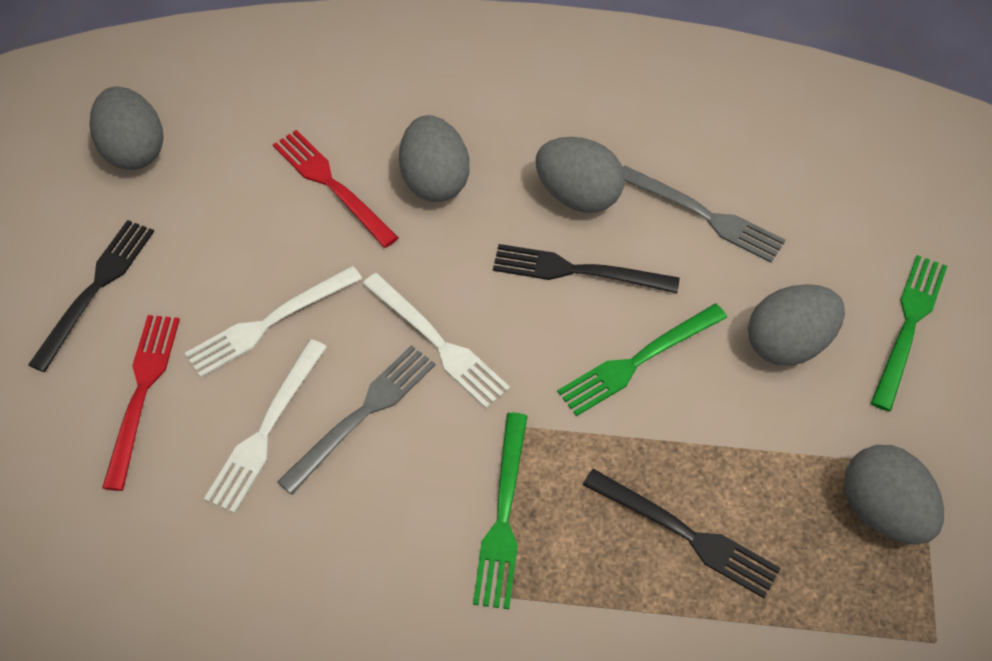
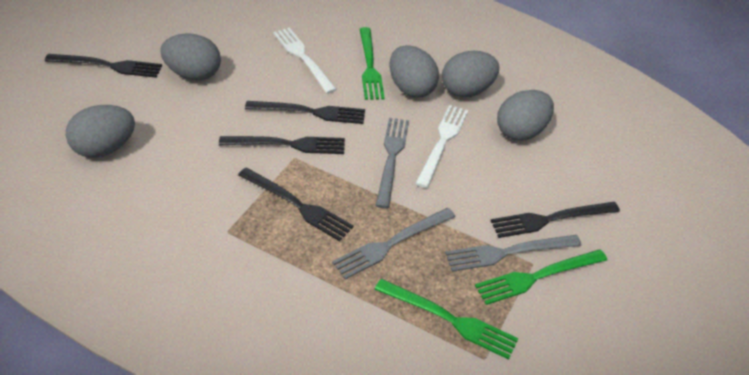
black fork: [28,220,154,372] [493,244,680,293] [583,469,781,598] = 3 -> [45,54,162,78] [219,136,345,154] [238,167,354,241] [245,101,365,124] [491,202,620,238] = 5
grey fork: [277,345,436,495] [623,165,785,263] = 2 -> [332,208,456,279] [375,118,409,208] [445,235,582,272] = 3
red fork: [102,315,180,491] [273,130,399,248] = 2 -> none = 0
white fork: [185,266,362,378] [204,339,327,514] [363,273,510,408] = 3 -> [273,27,337,94] [415,105,468,188] = 2

